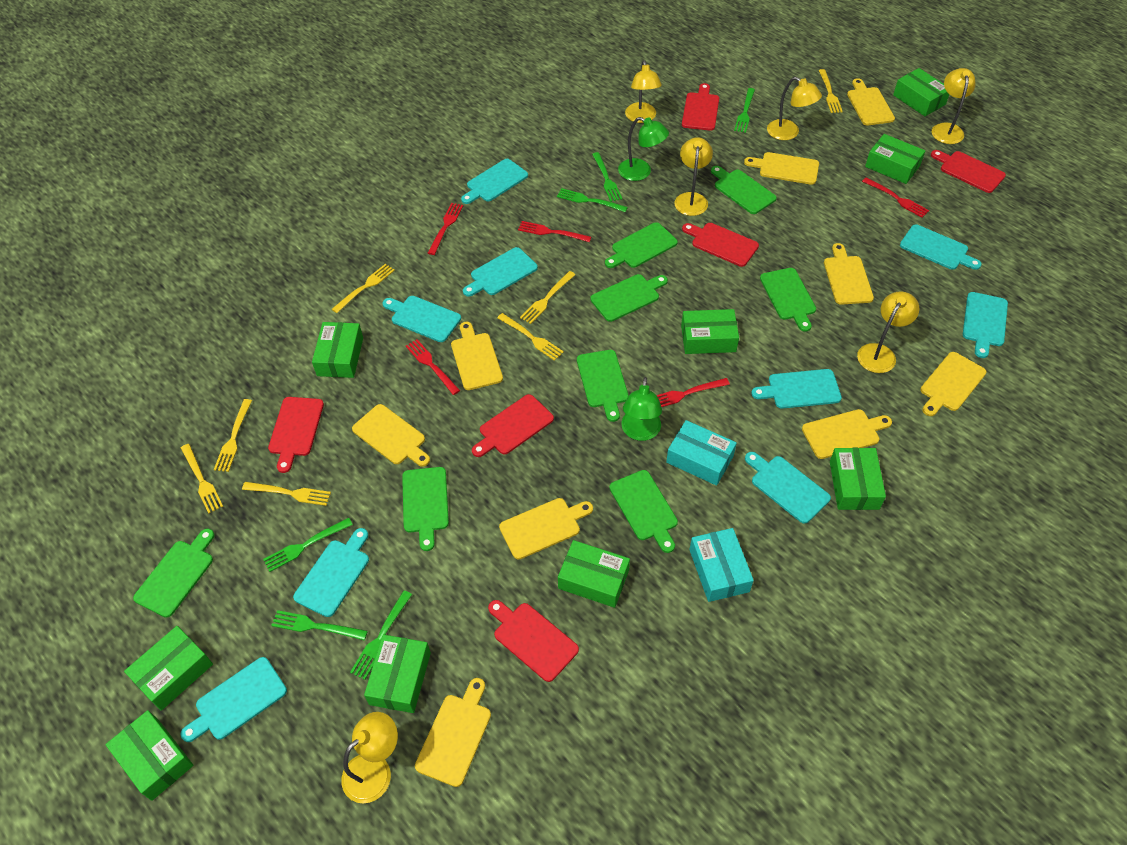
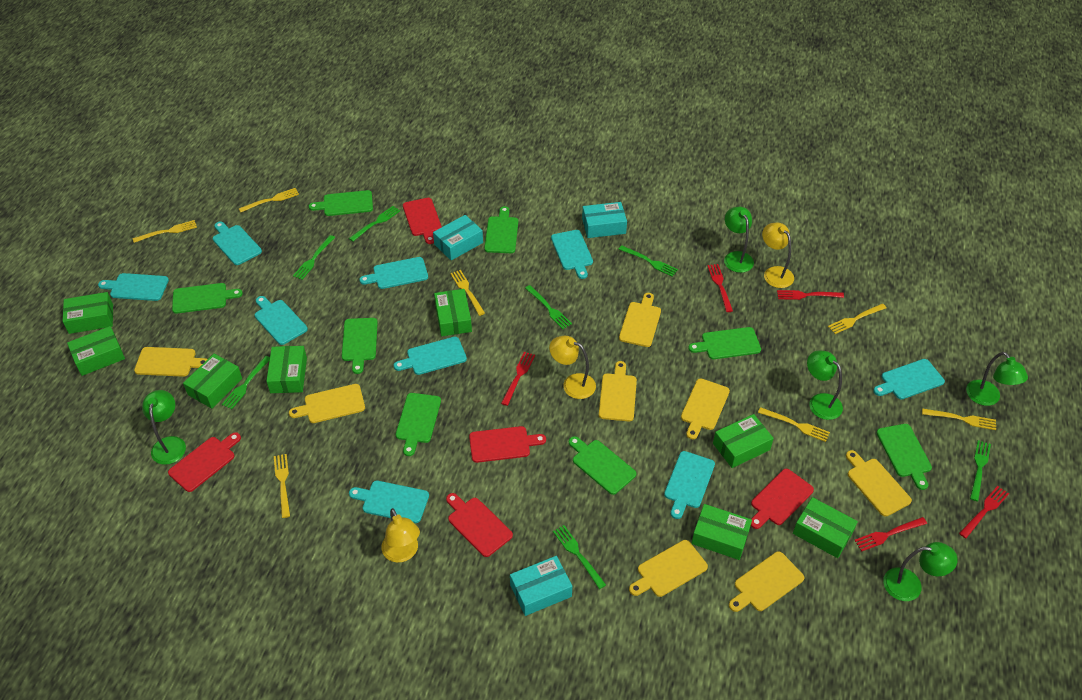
green box: [105,710,193,801] [124,626,213,711] [312,322,363,378] [364,635,431,713] [558,540,630,608] [681,309,739,354] [830,448,886,510] [865,134,925,184] [893,68,949,116] = 9 -> [63,292,113,334] [67,326,125,376] [183,354,242,408] [266,346,307,393] [434,289,472,336] [692,504,752,560] [713,414,774,468] [793,497,858,558] = 8
green fork: [263,518,353,572] [271,610,368,640] [350,591,412,680] [557,188,628,212] [592,152,622,202] [734,88,755,133] = 6 -> [222,356,270,409] [293,235,335,280] [349,206,400,241] [525,285,572,329] [553,525,606,589] [619,245,678,277] [970,440,991,501] = 7
green lamp: [618,117,669,181] [621,377,662,441] = 2 -> [142,390,186,465] [724,207,754,273] [807,350,843,420] [883,542,958,601] [966,352,1028,406] = 5
red cutting board: [268,397,324,473] [472,394,554,457] [488,600,579,682] [682,83,719,131] [682,223,759,267] [931,150,1006,193] = 6 -> [168,432,241,492] [403,198,442,244] [446,493,513,557] [469,426,546,463] [751,469,814,529] = 5
turquoise box: [666,420,737,486] [689,528,754,602] = 2 -> [433,215,483,260] [510,556,572,616] [582,202,627,238] = 3
yellow cutting board: [352,404,430,467] [415,678,491,787] [451,322,503,390] [499,498,593,559] [744,152,819,185] [802,409,892,459] [824,243,874,305] [847,78,895,125] [920,352,987,416] = 9 -> [134,347,208,377] [289,384,365,423] [599,361,637,421] [619,293,661,347] [629,540,708,597] [681,378,730,439] [729,551,804,612] [846,450,912,517] = 8
yellow lamp: [341,712,398,803] [625,60,662,123] [674,137,713,216] [767,77,822,140] [857,291,919,373] [932,68,976,144] = 6 -> [382,508,420,563] [549,336,596,399] [762,223,794,288] = 3

